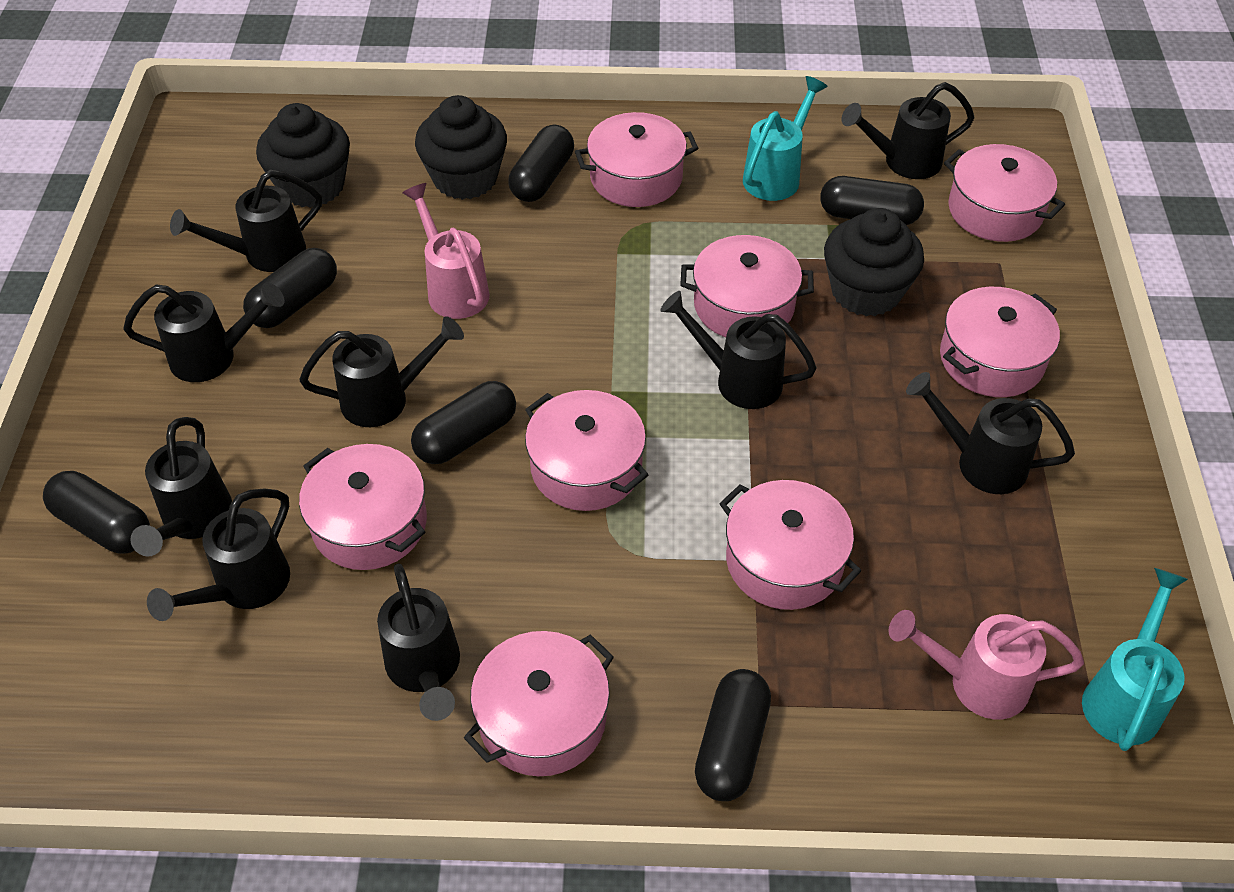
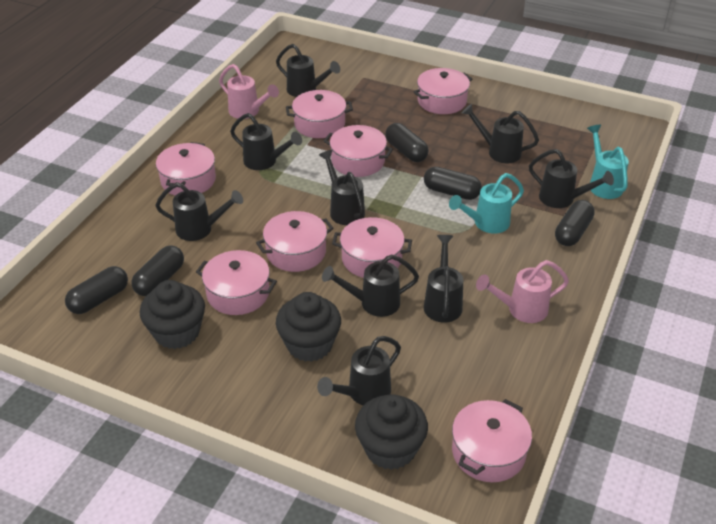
black capsule: [43,471,150,554] [243,248,337,328] [411,381,516,464] [508,124,574,202] [695,669,771,801] [820,176,924,225] = 6 -> [65,266,128,314] [131,245,184,296] [385,123,429,162] [424,167,482,200] [555,200,595,246] = 5

